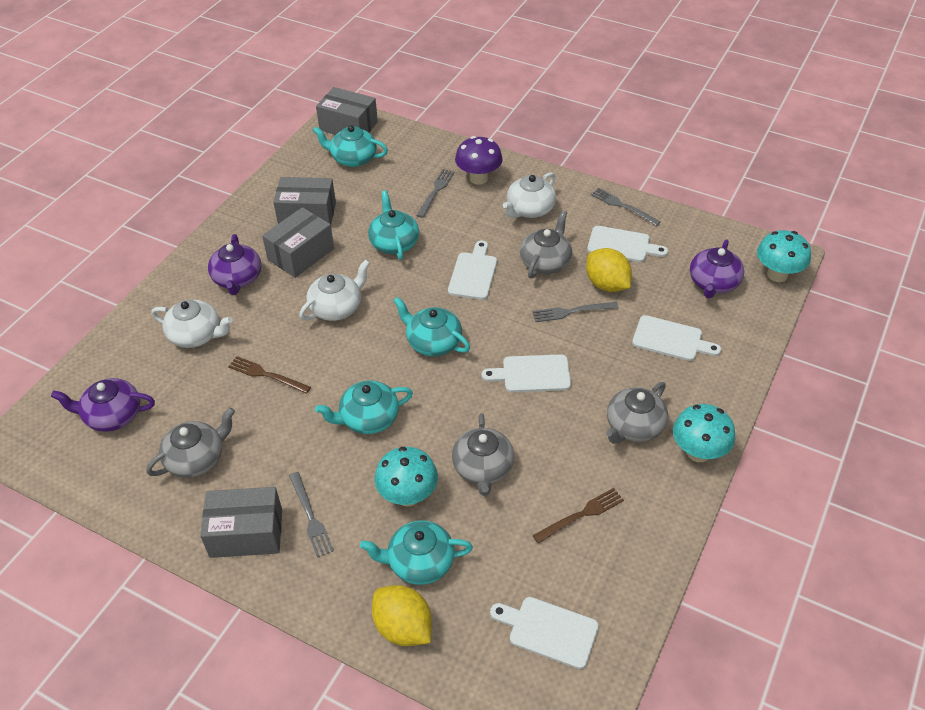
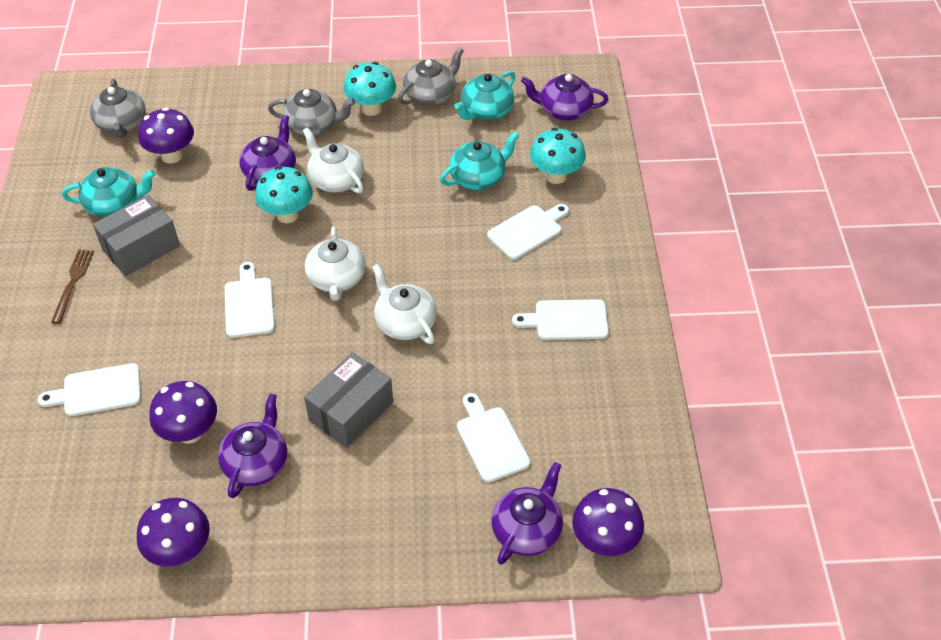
brown fork: [228,356,311,394] [532,488,624,544] = 2 -> [51,249,94,324] = 1
grey box: [200,487,282,558] [262,207,334,278] [273,177,336,224] [316,87,378,135] = 4 -> [93,195,180,276] [304,352,393,448] = 2
grey fork: [289,472,334,558] [416,169,455,218] [532,302,619,322] [591,188,661,226] = 4 -> none = 0
grey teapot: [146,407,235,478] [452,413,514,496] [520,210,572,278] [606,382,668,444] = 4 -> [90,79,146,138] [268,89,355,135] [398,47,464,106] = 3
purple mushroom: [455,136,503,185] = 1 -> [137,498,210,566] [138,108,194,164] [149,381,217,444] [572,488,644,556] = 4
purple teapot: [51,378,155,432] [208,234,261,295] [690,239,745,298] = 3 -> [218,393,287,498] [239,115,296,191] [491,462,563,565] [521,74,609,120] = 4
turquoise teapot: [312,125,388,167] [315,380,413,434] [360,520,473,585] [368,191,419,260] [393,297,470,356] = 5 -> [62,167,156,217] [440,132,519,190] [454,71,515,120] = 3
yellow lemon: [372,585,432,646] [586,248,632,292] = 2 -> none = 0

